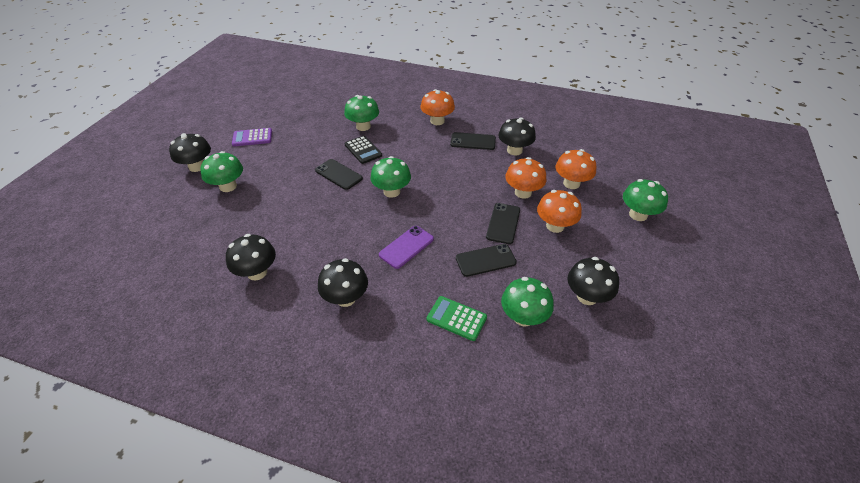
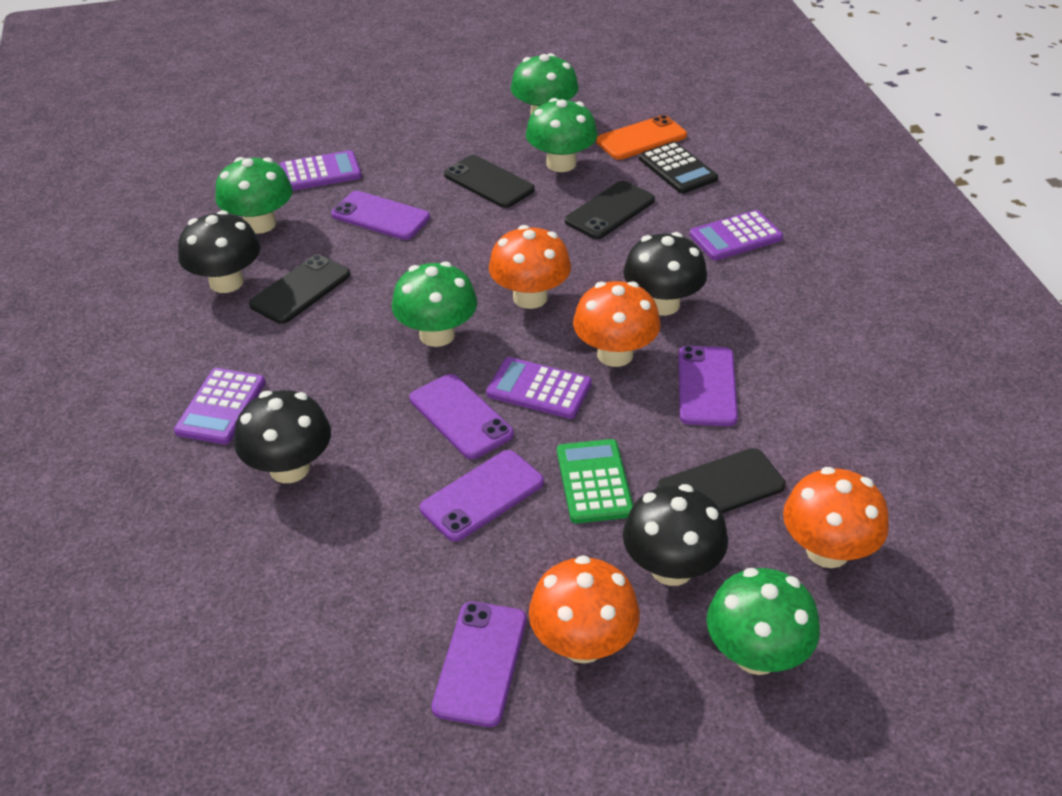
black mushroom: [169,133,211,172] [226,234,276,280] [318,258,368,307] [498,117,536,156] [568,257,619,305] = 5 -> [178,210,260,293] [234,390,331,483] [623,232,707,315] [623,484,728,586] = 4
orange phone: none = 0 -> [596,115,687,160] = 1
purple calculator: [232,128,272,146] = 1 -> [174,368,266,444] [279,150,362,191] [486,357,592,419] [689,210,783,261] = 4
purple phone: [379,226,434,269] = 1 -> [331,191,430,240] [410,374,514,459] [420,450,544,542] [432,601,527,727] [678,345,738,426] = 5

